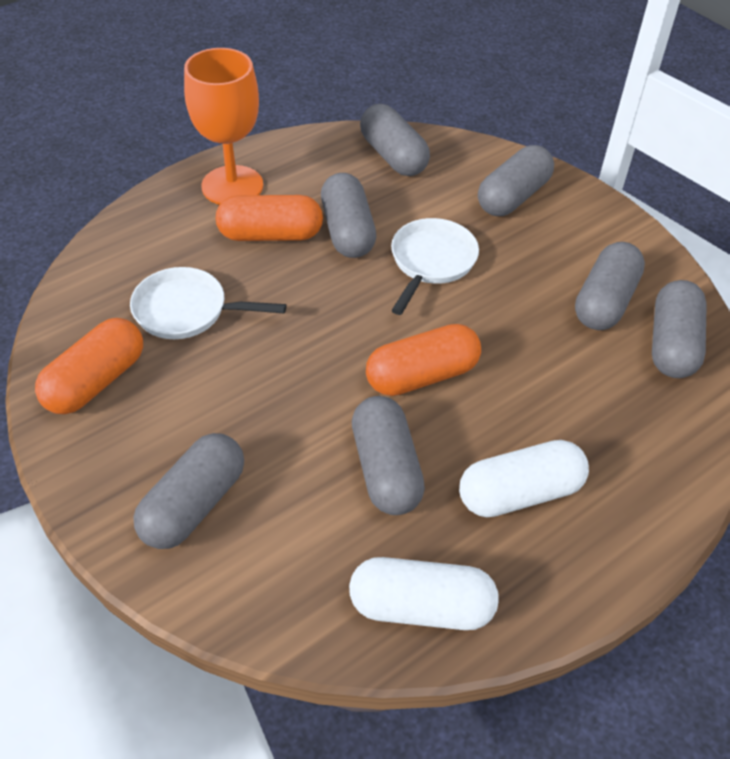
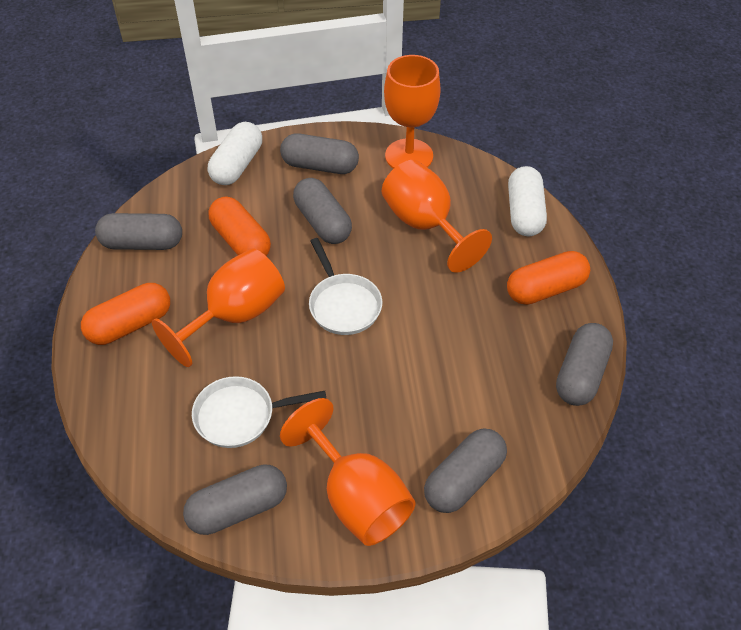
grey capsule: [133,433,244,549] [321,173,376,258] [352,396,425,515] [360,104,430,176] [478,145,554,216] [575,242,645,330] [652,280,707,378] = 7 -> [95,213,182,250] [183,464,287,535] [280,133,359,174] [293,178,352,244] [424,428,507,513] [556,323,613,406] = 6
orange goblet: [184,48,263,205] = 1 -> [152,248,285,367] [280,398,415,546] [382,160,492,273] [384,55,441,169] = 4

